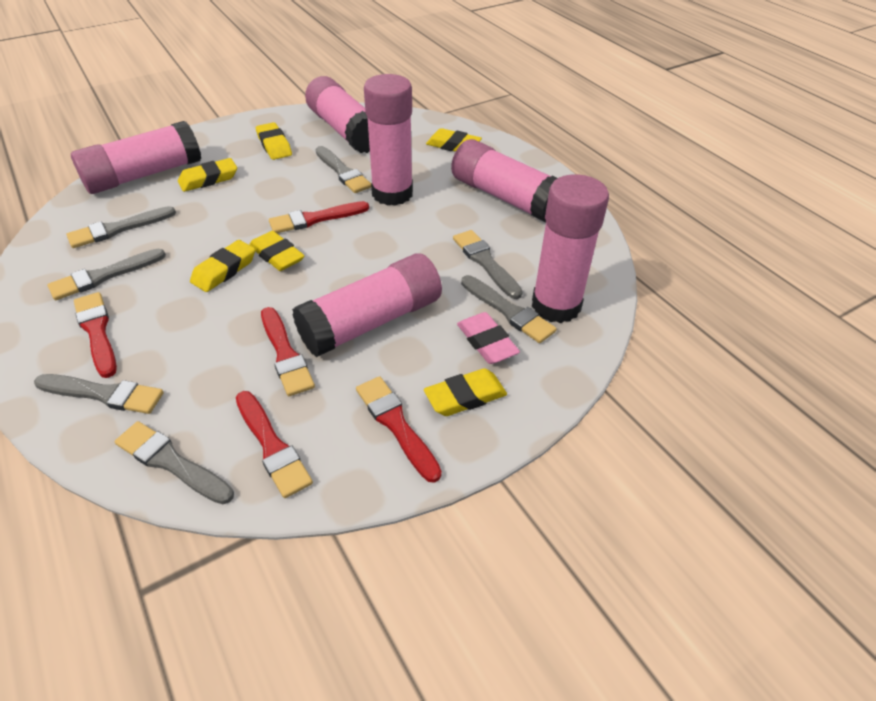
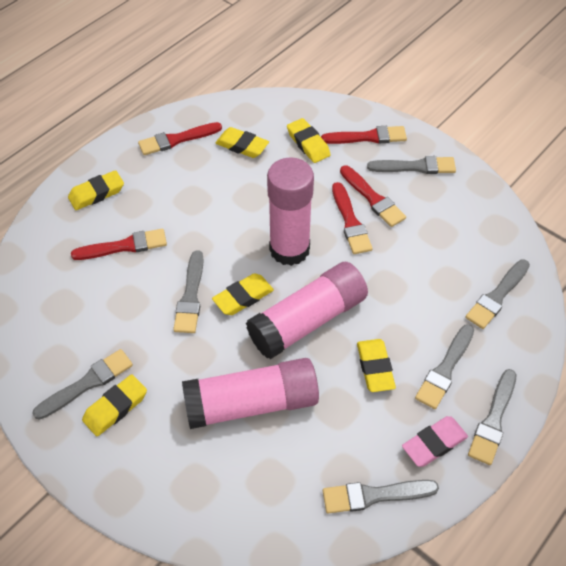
pink glue stick: [71,121,201,194] [292,253,442,357] [305,76,370,153] [364,74,413,206] [451,139,558,223] [532,174,609,323] = 6 -> [182,358,319,429] [246,262,368,360] [267,157,314,266] = 3

